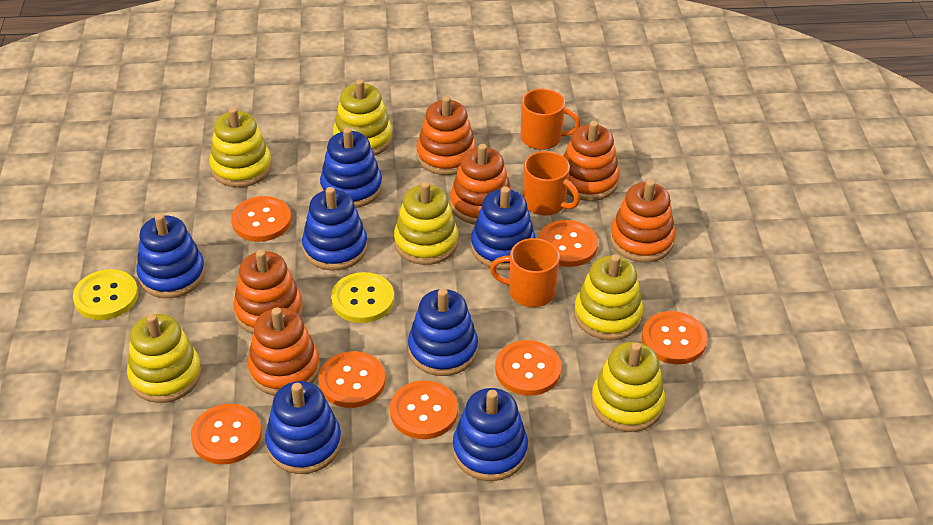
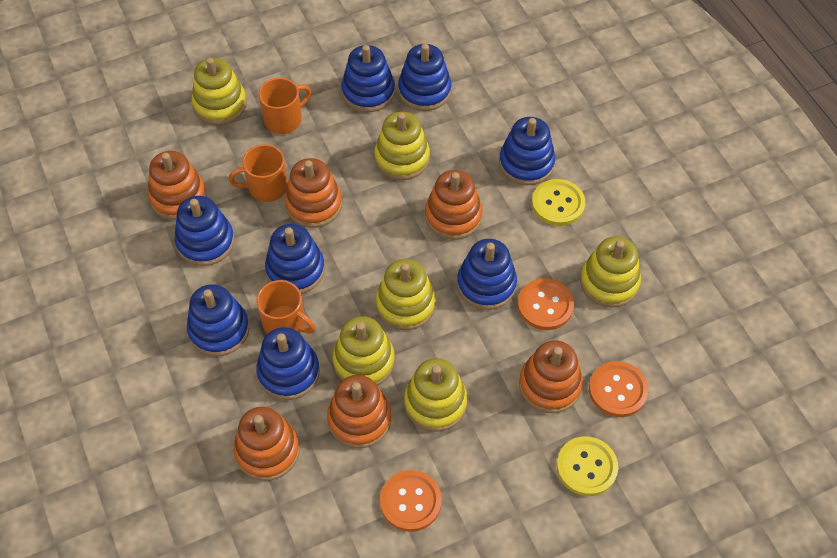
blue stacking toy: [136,213,205,298] [265,381,341,474] [302,187,367,271] [320,127,382,208] [408,288,478,376] [453,388,528,481] [471,186,536,270] = 7 -> [175,196,234,266] [187,284,250,356] [256,327,320,400] [265,224,325,294] [341,45,395,112] [398,44,452,111] [457,239,517,310] [499,117,555,185] = 8
orange button: [191,404,262,465] [231,196,291,242] [318,351,385,408] [390,380,458,439] [495,340,562,396] [538,220,598,267] [642,311,707,364] = 7 -> [380,470,442,532] [518,278,574,330] [589,361,648,417] = 3

